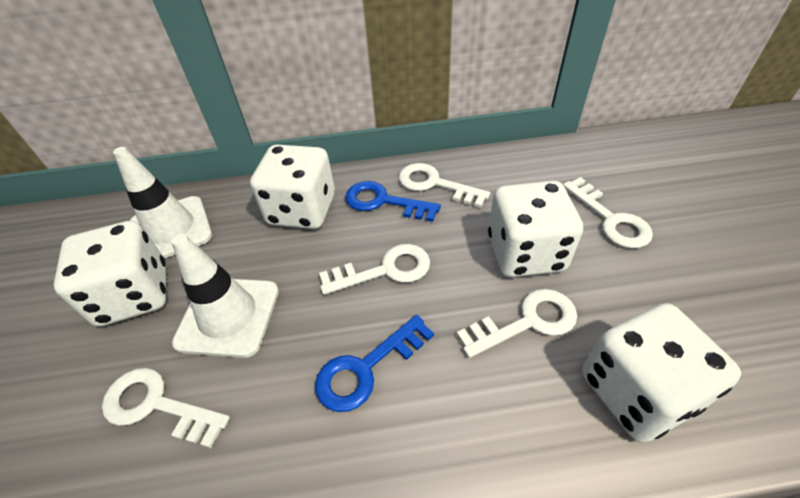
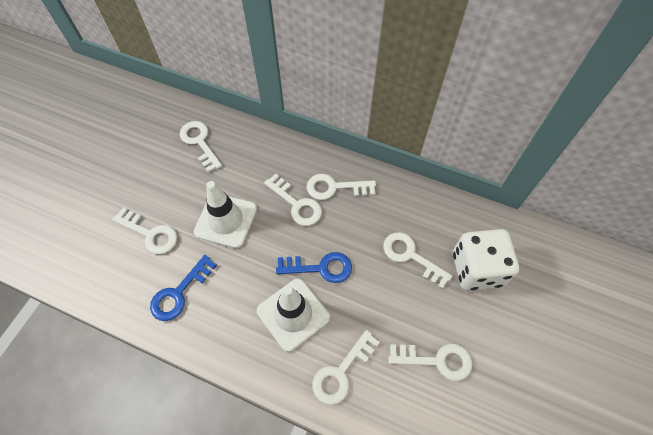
white dice: [53,221,166,327] [250,144,335,229] [488,181,583,277] [582,303,741,442] = 4 -> [453,229,519,290] = 1
white key: [102,368,230,448] [319,244,430,295] [399,163,490,208] [456,289,577,358] [563,177,653,248] = 5 -> [112,208,177,254] [180,121,222,173] [264,173,322,226] [306,174,376,200] [312,330,380,405] [383,232,453,289] [388,344,472,381] = 7

